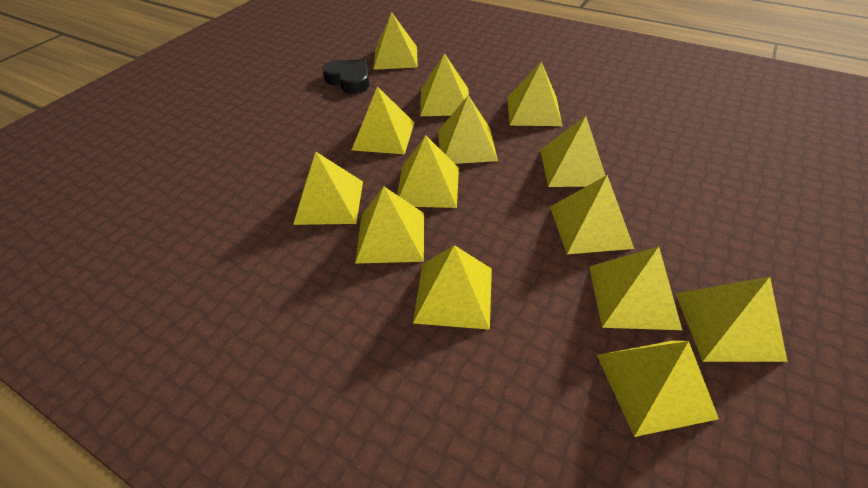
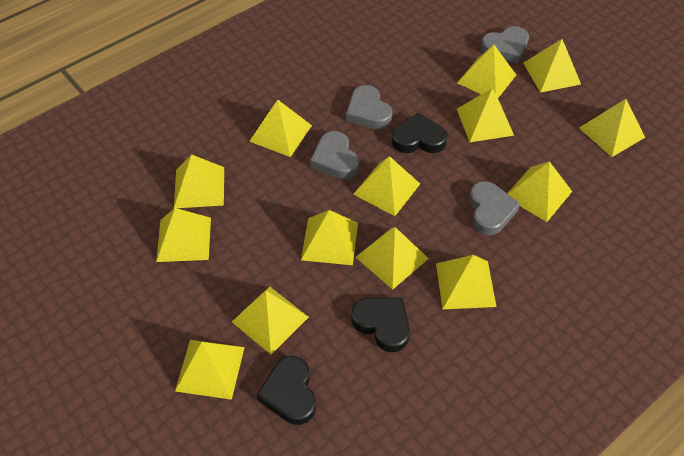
black heart: [322,59,370,94] = 1 -> [257,356,316,425] [351,298,410,352] [392,113,447,153] = 3
grey heart: none = 0 -> [310,131,359,179] [346,85,393,129] [469,181,520,235] [481,26,529,64] = 4

